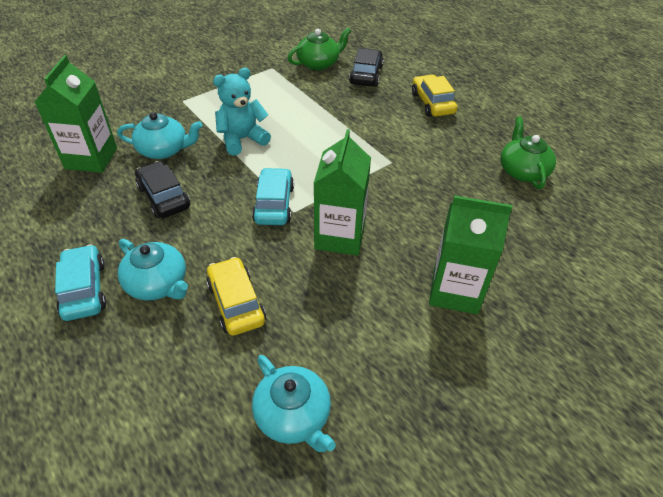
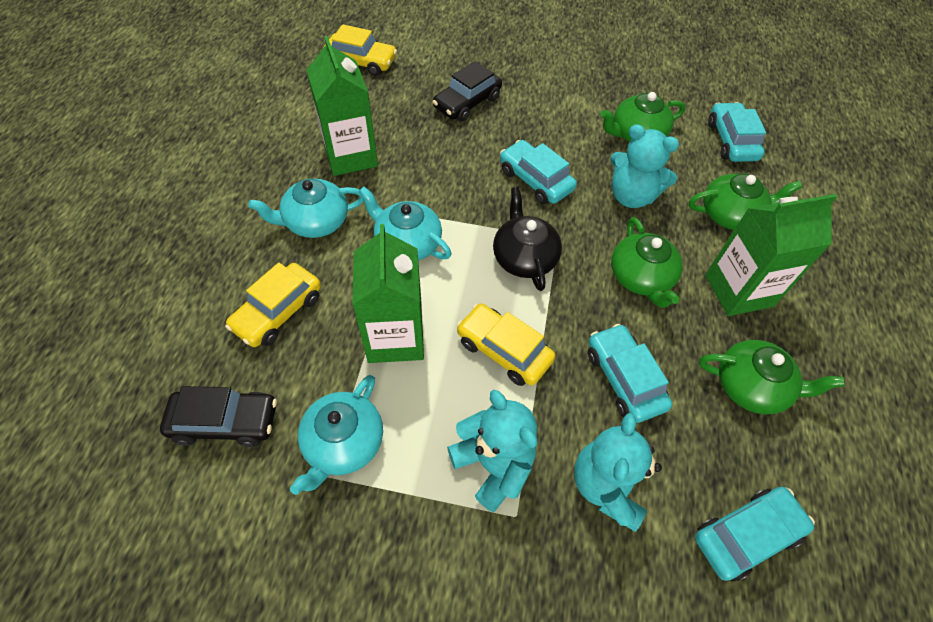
black teapot: none = 0 -> [493,187,562,291] = 1
green teapot: [288,28,351,70] [501,117,556,189] = 2 -> [601,92,685,142] [611,217,683,308] [689,173,802,230] [699,340,845,415] = 4
turquoise car: [55,244,106,321] [252,168,294,225] = 2 -> [500,140,577,204] [588,324,672,423] [695,487,815,581] [708,102,766,162] = 4
turquoise teddy bear: [213,68,271,156] = 1 -> [447,390,537,512] [574,413,662,532] [610,124,679,208] = 3
yellow car: [206,257,266,336] [412,75,457,117] = 2 -> [225,263,321,347] [324,24,397,76] [457,304,555,386] = 3

